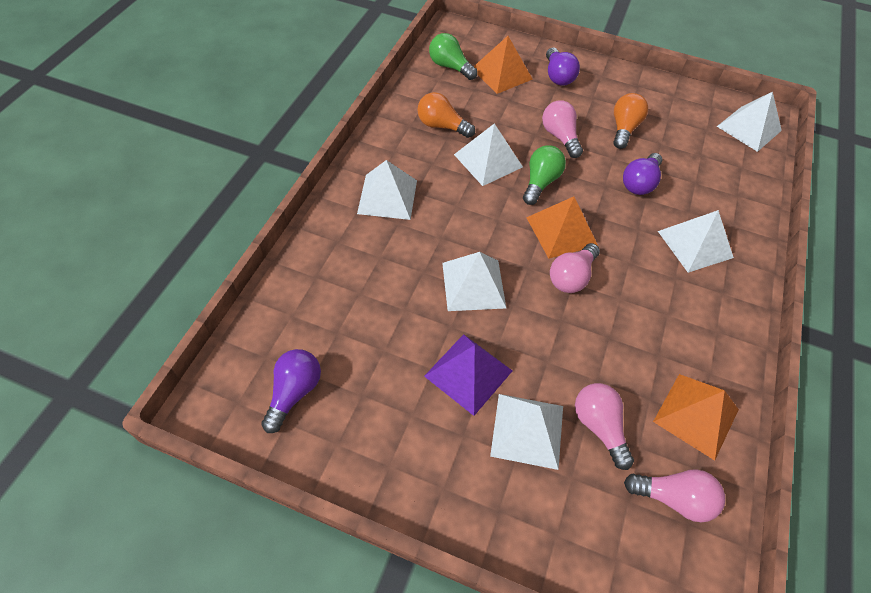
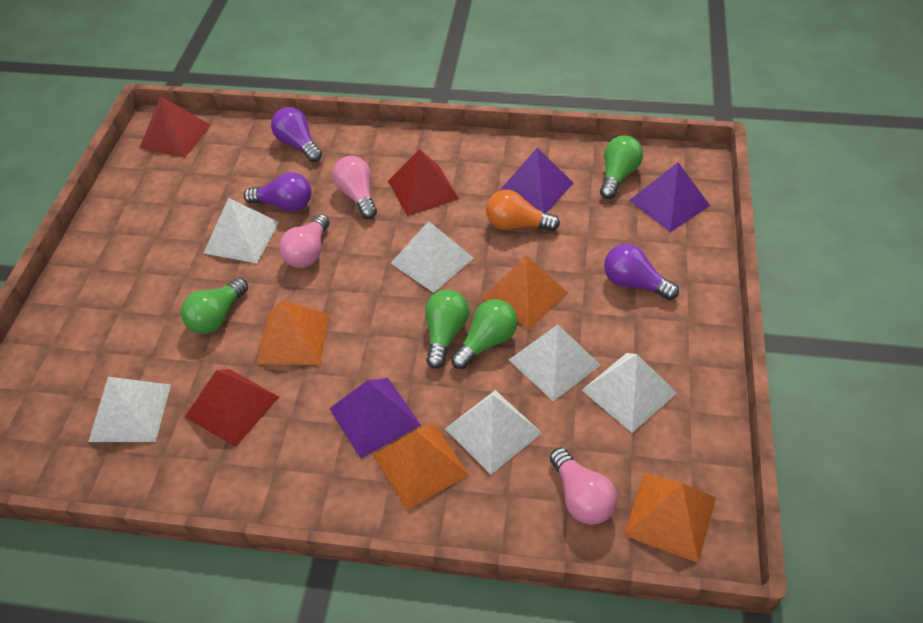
green light bulb: [429,33,478,80] [523,145,566,205] = 2 -> [181,278,248,334] [425,290,469,369] [451,299,517,369] [600,135,643,199] = 4
orange light bulb: [417,92,475,138] [614,93,648,149] = 2 -> [486,190,560,231] = 1
orange pyramid: [474,36,533,94] [526,197,598,259] [653,374,739,461] = 3 -> [257,300,329,365] [373,423,469,510] [482,256,568,329] [624,473,716,563] = 4
pink light bulb: [542,101,583,158] [550,243,600,293] [575,383,634,470] [624,469,725,522] = 4 -> [279,214,329,268] [332,156,377,219] [550,447,617,525] = 3
purple pyramid: [424,334,512,416] = 1 -> [329,378,421,458] [499,148,573,213] [629,162,710,232] = 3
red pyramid: none = 0 -> [140,96,210,158] [185,369,279,447] [388,149,459,216] = 3

